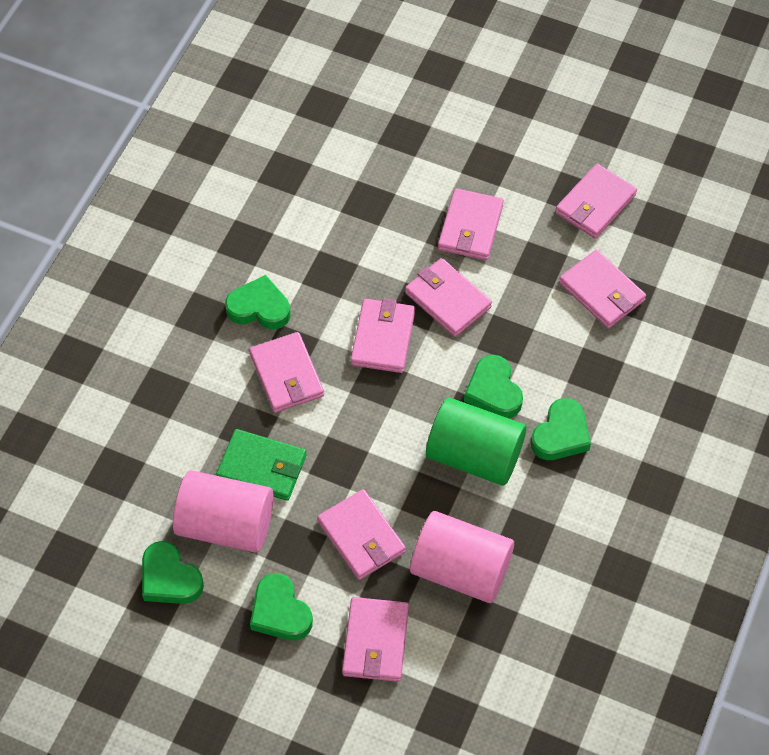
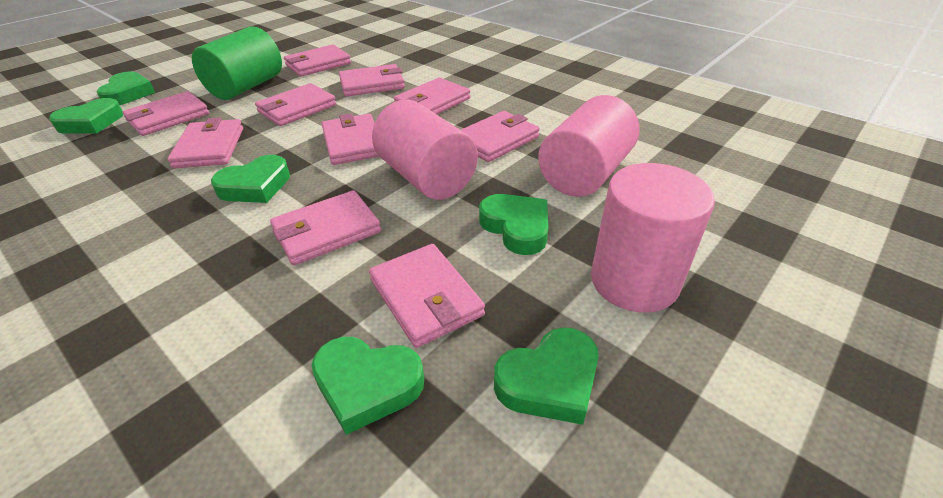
green heart: [142,541,204,604] [225,275,290,330] [250,573,313,640] [464,355,523,418] [531,398,591,460] = 5 -> [49,98,123,134] [97,71,155,105] [211,155,290,203] [312,337,424,435] [479,194,548,255] [494,327,599,425] = 6
green wallet: [216,429,307,501] = 1 -> none = 0
pink cylinder: [173,470,273,553] [410,511,514,603] = 2 -> [372,100,478,200] [538,95,639,197] [591,163,715,313] = 3
pink wallet: [249,332,324,413] [317,489,406,580] [342,597,409,682] [351,298,415,373] [405,258,492,337] [438,188,504,260] [555,164,637,239] [559,250,646,328] = 8 -> [123,91,209,136] [167,118,243,169] [255,83,336,126] [270,190,381,265] [284,45,351,77] [322,113,380,165] [339,64,405,97] [369,244,485,348] [394,78,470,114] [461,111,540,162] = 10

